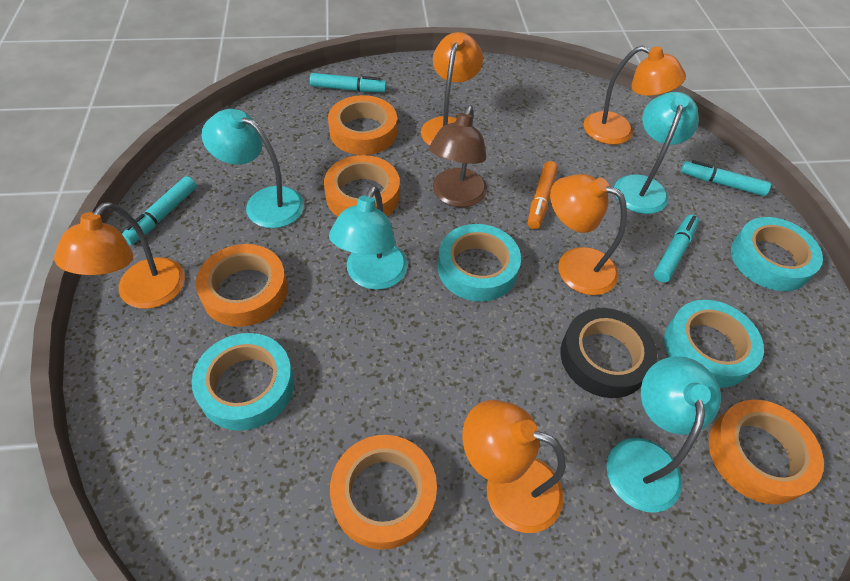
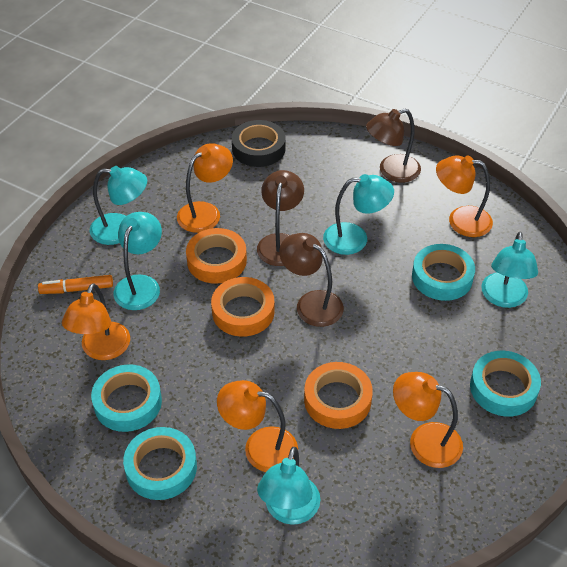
brown lamp: [429,105,487,207] = 1 -> [257,170,304,266] [279,233,344,327] [366,109,421,183] = 3
orange tape: [195,244,288,327] [324,155,400,216] [328,95,397,155] [330,435,437,550] [709,400,824,505] = 5 -> [186,228,247,284] [211,277,275,337] [304,362,373,429] = 3
turquoise lamp: [202,109,304,228] [329,185,408,290] [606,356,721,513] [614,92,699,214] = 4 -> [90,166,147,245] [113,212,162,310] [257,447,320,525] [323,174,394,255] [481,232,538,308] = 5
turquoise marker: [122,176,197,245] [310,73,387,92] [654,215,699,283] [681,160,771,196] = 4 -> none = 0

